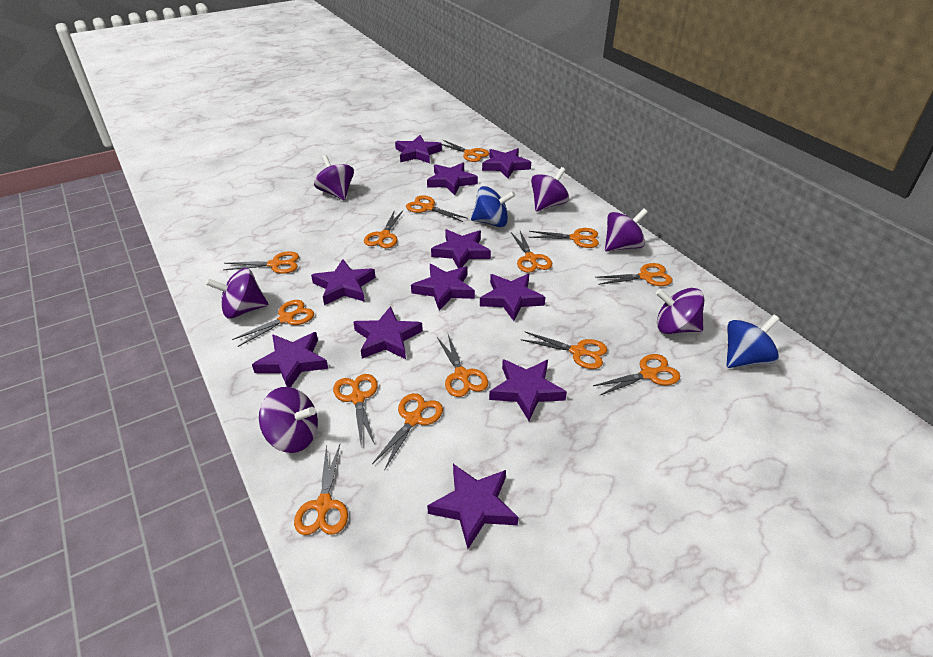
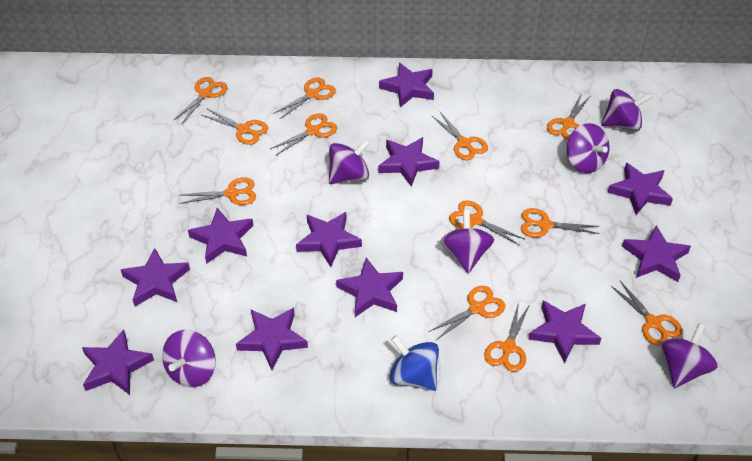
blue spinning top: [471,186,515,227] [727,315,780,368] = 2 -> [389,335,439,391] = 1
orange scissors: [224,251,299,274] [232,300,314,347] [294,445,348,535] [333,374,378,445] [364,210,403,248] [372,393,443,471] [406,195,468,222] [437,334,488,397] [442,140,489,162] [511,231,552,273] [520,331,607,369] [529,228,599,248] [593,354,680,396] [595,263,673,286] = 14 -> [173,77,227,124] [180,177,256,205] [202,108,268,145] [270,113,337,155] [273,78,336,119] [429,286,505,340] [432,112,488,160] [449,200,524,246] [484,301,530,372] [521,208,600,237] [547,95,591,140] [611,281,682,346] = 12

